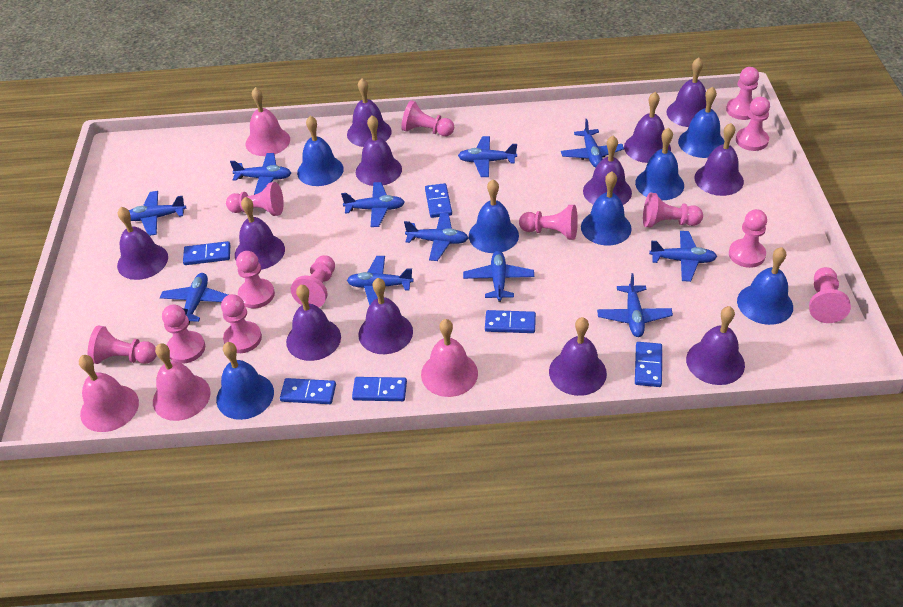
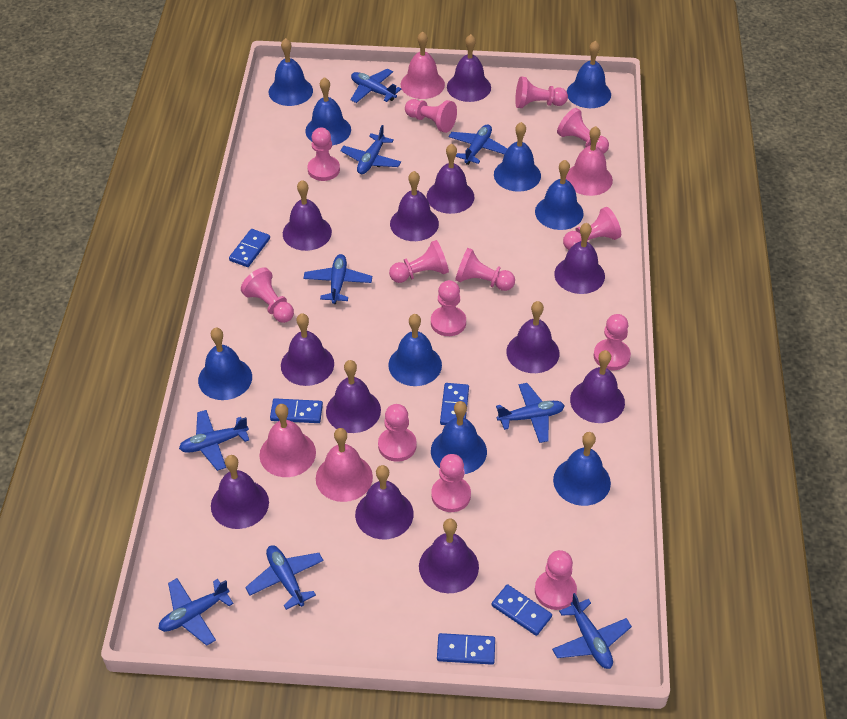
blue bell: [216,342,274,420] [297,116,344,186] [469,180,519,253] [581,171,632,245] [635,127,684,200] [678,87,724,158] [737,247,793,325] = 7 -> [198,328,252,400] [269,38,313,106] [305,77,351,146] [388,314,442,386] [431,401,487,474] [494,122,541,192] [535,160,584,230] [553,432,611,506] [567,40,611,108] = 9
blue domino: [183,241,230,265] [280,378,336,404] [352,377,407,401] [425,183,452,218] [485,310,536,333] [635,342,662,387] = 6 -> [229,229,270,267] [270,398,323,423] [437,633,495,665] [440,383,469,425] [492,584,552,636] = 5
blue plane: [129,191,186,236] [160,273,228,324] [230,153,291,195] [341,182,405,227] [347,256,413,305] [404,213,468,261] [458,136,517,177] [463,251,534,302] [561,119,624,168] [597,273,673,337] [649,231,717,282] = 11 -> [158,578,233,646] [179,410,249,471] [245,545,324,610] [303,254,372,304] [340,125,401,174] [350,69,401,103] [448,124,507,165] [496,383,565,443] [552,593,632,669] = 9

